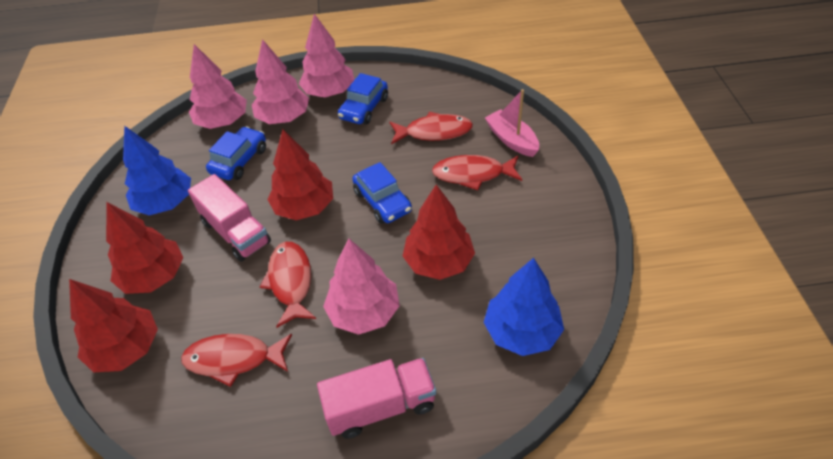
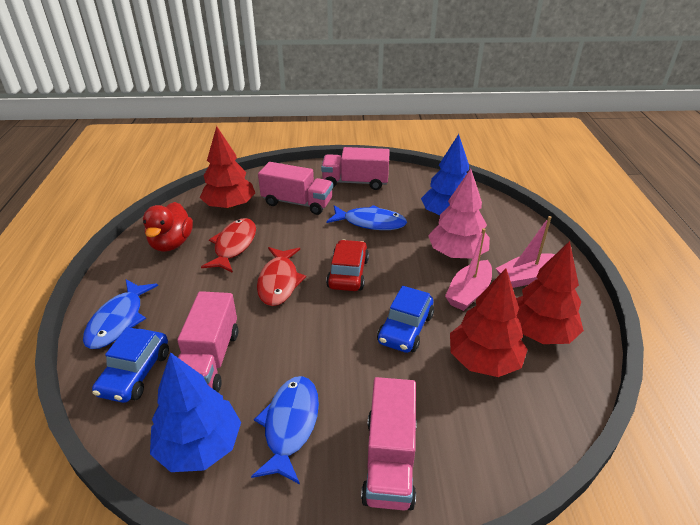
blue car: [206,127,266,180] [338,73,388,125] [352,162,412,224] = 3 -> [92,327,169,403] [377,286,434,353] = 2
blue fish: none = 0 -> [83,280,158,349] [251,376,319,484] [326,205,407,230] = 3
pink boat: [485,89,539,157] = 1 -> [445,228,492,311] [496,216,555,288] = 2
pink tree: [189,44,247,129] [252,39,309,124] [299,14,354,97] [323,238,400,335] = 4 -> [428,169,490,259] = 1
pink truck: [188,174,271,262] [317,358,436,439] = 2 -> [177,291,238,393] [258,162,333,215] [321,147,390,190] [361,377,417,511] = 4
red car: none = 0 -> [326,240,369,291] = 1
red duck: none = 0 -> [143,202,193,252] = 1
red fish: [181,334,292,387] [260,242,316,328] [390,112,473,144] [432,155,522,190] = 4 -> [201,218,256,273] [257,247,306,306] = 2
red tree: [69,279,158,372] [106,202,183,294] [267,129,333,220] [403,185,475,280] = 4 -> [200,126,255,210] [450,269,528,377] [516,241,584,344] = 3

